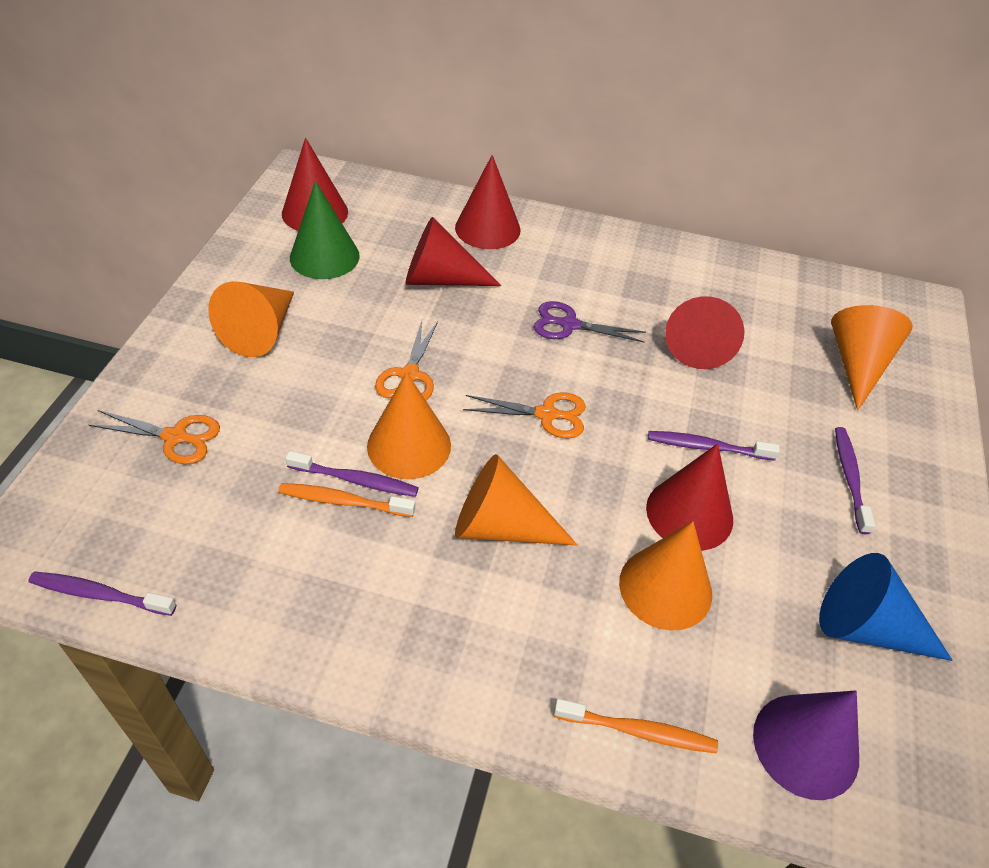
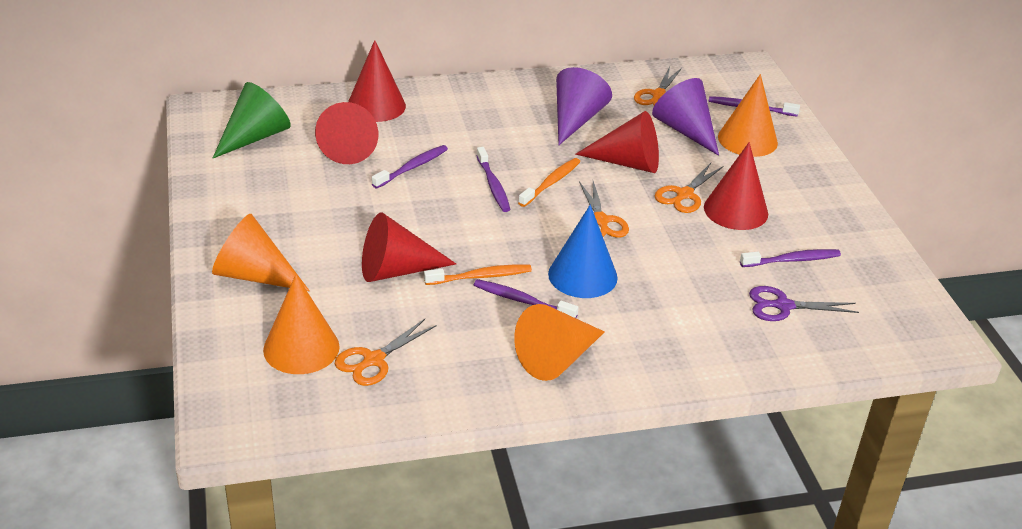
orange cone: [208,281,294,357] [367,372,451,479] [455,454,577,545] [619,521,712,631] [831,305,913,411] = 5 -> [212,214,310,291] [263,274,340,374] [514,304,605,381] [718,74,778,157] = 4
orange scissors: [89,410,220,464] [375,321,438,400] [463,393,586,439] = 3 -> [335,319,437,386] [579,181,629,238] [634,67,682,106] [655,163,723,213] = 4
purple cone: [753,691,859,800] = 1 -> [556,67,612,145] [652,78,719,156] = 2
purple toothbrush: [28,571,176,616] [285,451,419,497] [648,431,780,461] [835,427,875,534] = 4 -> [372,145,448,189] [474,279,579,318] [476,147,511,212] [709,96,800,117] [740,249,841,267] = 5

